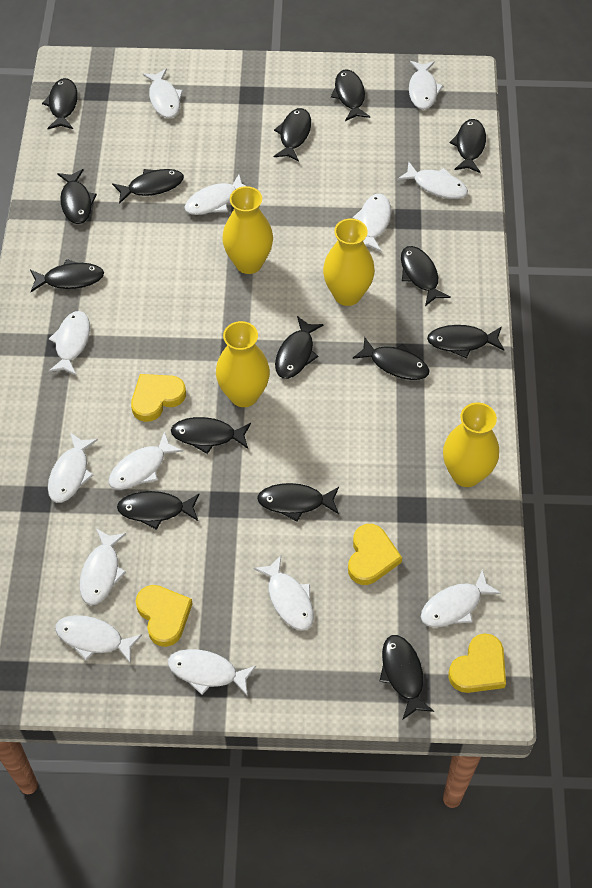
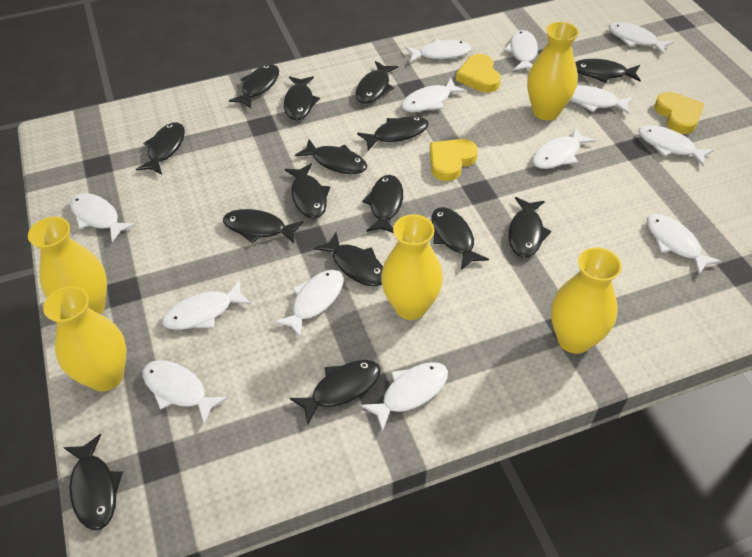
yellow heart: [131,374,186,422] [136,585,193,647] [348,524,402,585] [448,633,506,693] = 4 -> [430,139,478,181] [456,54,501,92] [654,92,704,134] = 3
yellow vase: [216,321,270,407] [222,186,273,274] [323,218,375,306] [443,402,499,487] = 4 -> [28,217,107,315] [43,286,127,391] [381,214,443,320] [527,22,579,120] [551,247,622,354] = 5

